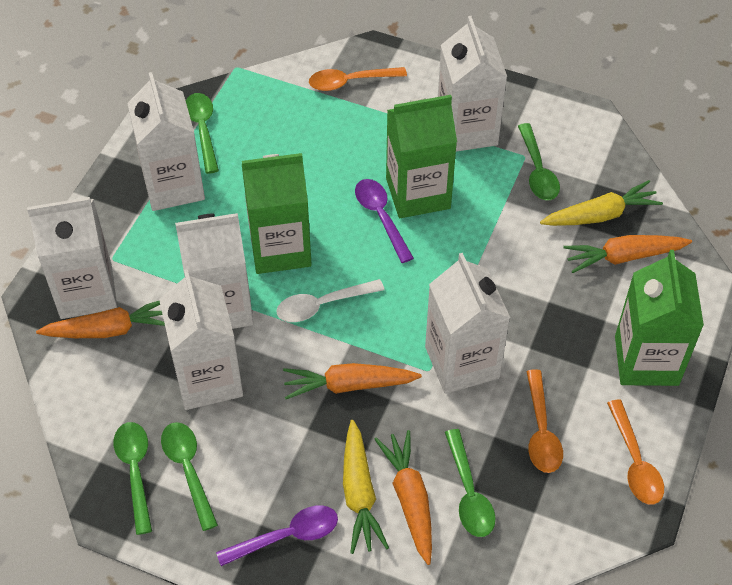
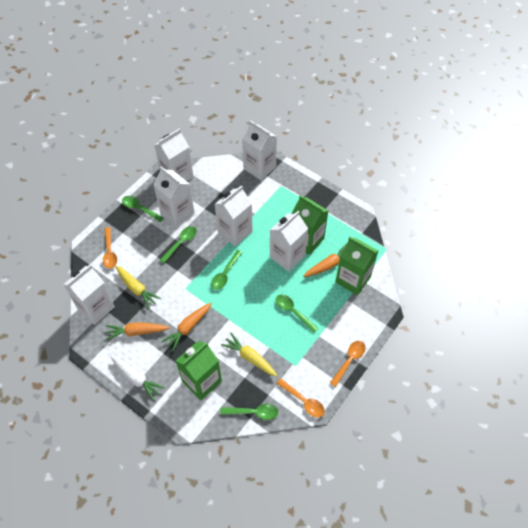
orange carrot: [36,301,165,338] [283,363,422,399] [375,430,432,565] [563,235,692,273] = 4 -> [105,322,170,340] [161,303,212,351] [303,243,347,277] = 3
purple spoon: [216,505,338,566] [355,179,414,263] = 2 -> none = 0
white carrot: none = 0 -> [111,356,165,401] = 1
white spoon: [276,279,385,322] = 1 -> none = 0

